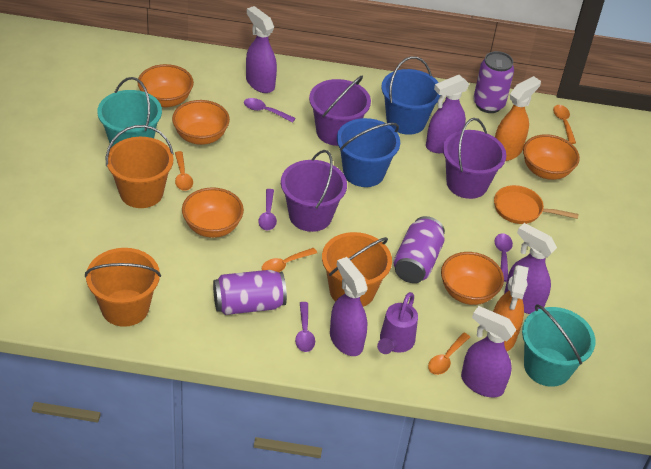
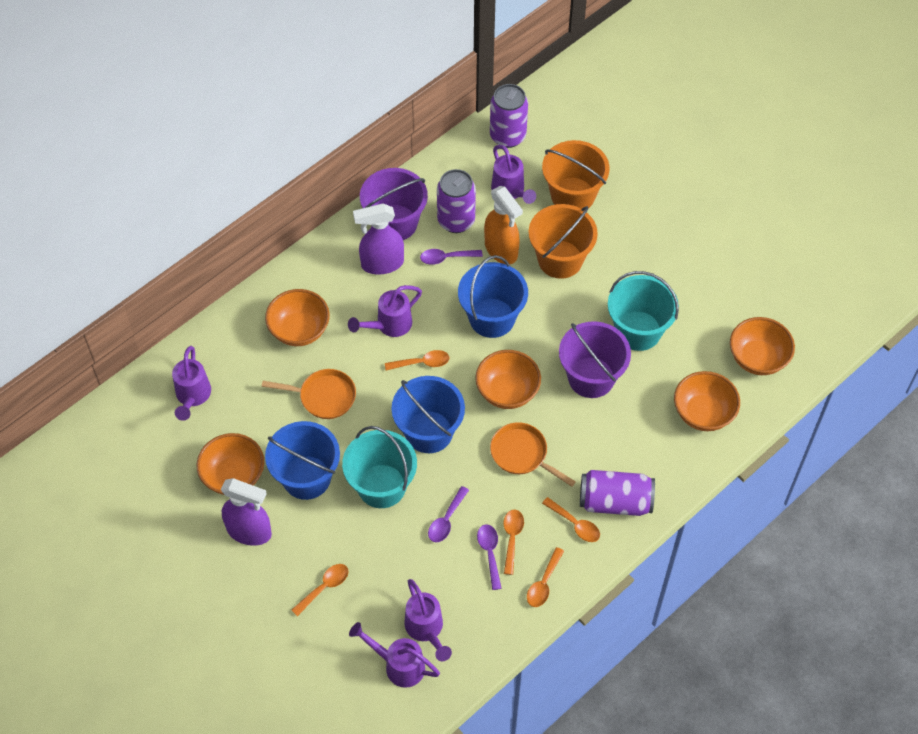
blue bucket: [337,118,400,187] [381,56,441,135] = 2 -> [265,421,340,500] [392,376,465,453] [458,255,528,338] = 3
orange bucket: [85,248,161,327] [106,125,174,208] [322,232,392,307] = 3 -> [528,204,598,279] [542,140,610,209] = 2
orange pan: [494,185,579,224] = 1 -> [262,369,356,419] [490,422,576,487] = 2
orange spoon: [175,151,193,191] [262,248,317,272] [428,333,470,375] [553,105,576,144] = 4 -> [292,564,349,616] [385,350,449,370] [504,510,524,575] [527,547,564,607] [542,497,600,542] = 5
orange spray bottle: [493,265,529,351] [495,76,541,161] = 2 -> [484,186,523,264] = 1
purple bucket: [281,150,347,232] [309,76,371,146] [443,118,506,199] = 3 -> [360,168,428,240] [559,321,631,398] = 2
purple spoon: [244,98,296,123] [258,189,277,230] [295,302,315,352] [495,233,513,282] = 4 -> [420,249,483,265] [428,486,469,542] [477,524,502,590] = 3
purple spray bottle: [246,6,277,93] [330,257,368,356] [426,75,469,153] [461,306,516,398] [504,223,557,314] = 5 -> [221,478,272,546] [353,203,404,274] = 2
purple watering can: [377,292,418,354] = 1 -> [172,346,211,421] [348,285,422,337] [349,622,440,688] [404,579,452,661] [491,145,536,204] = 5

